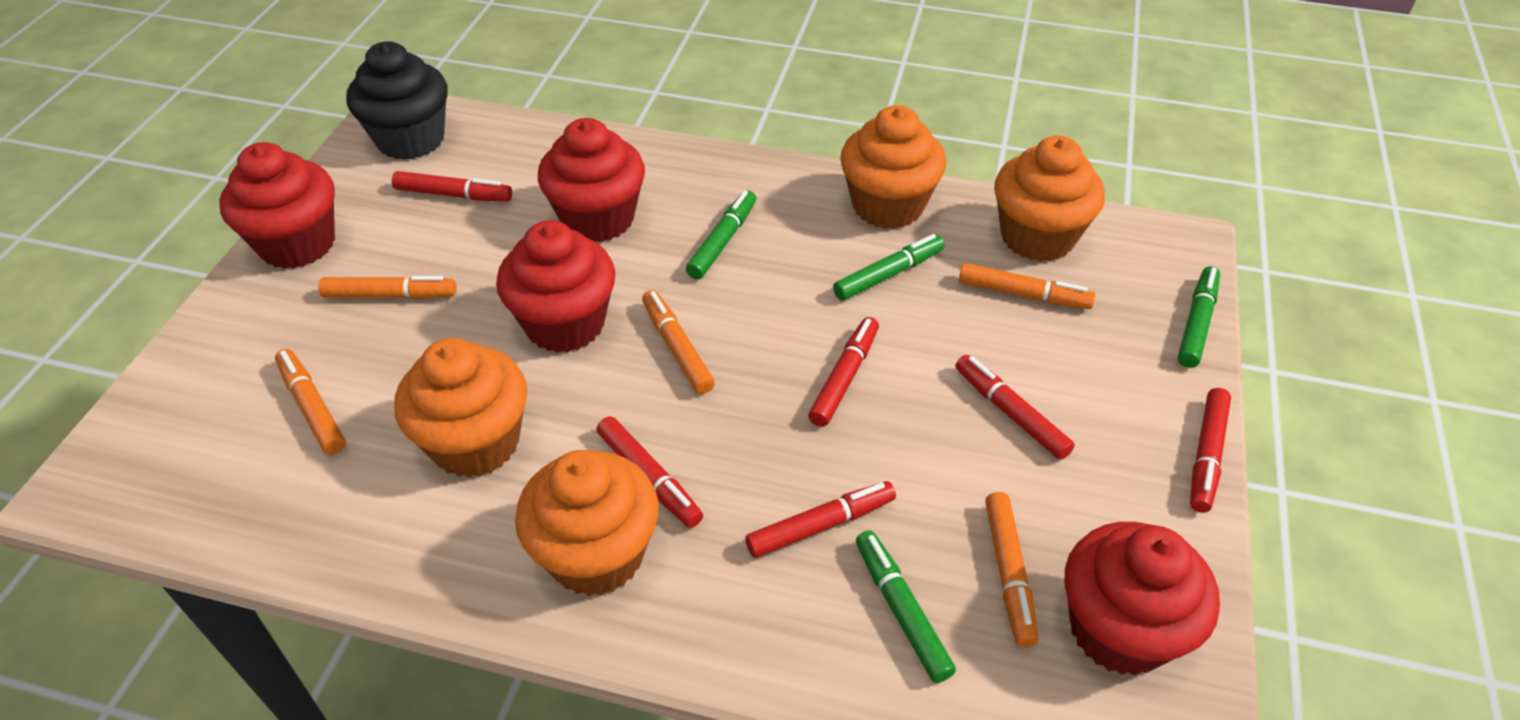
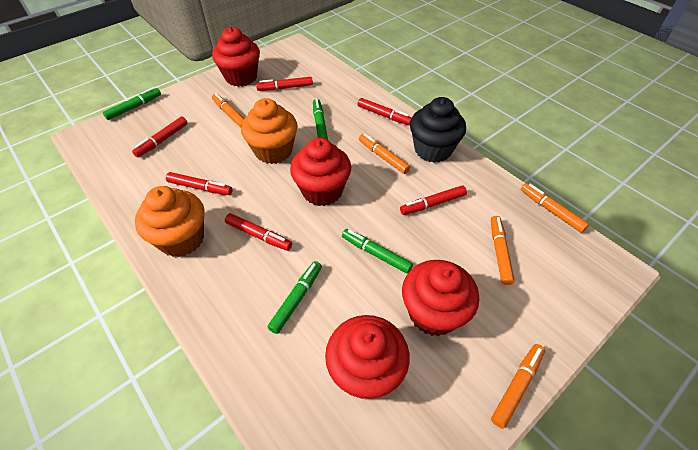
orange cupcake: [394,338,527,478] [515,450,659,596] [840,105,946,229] [994,136,1105,262] = 4 -> [135,186,205,257] [241,98,298,164] = 2

